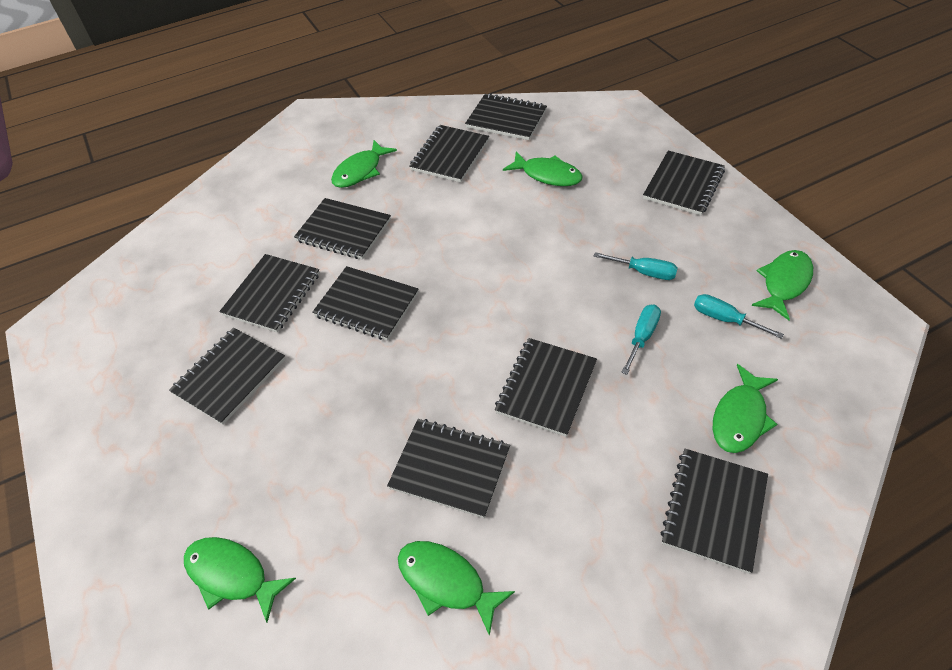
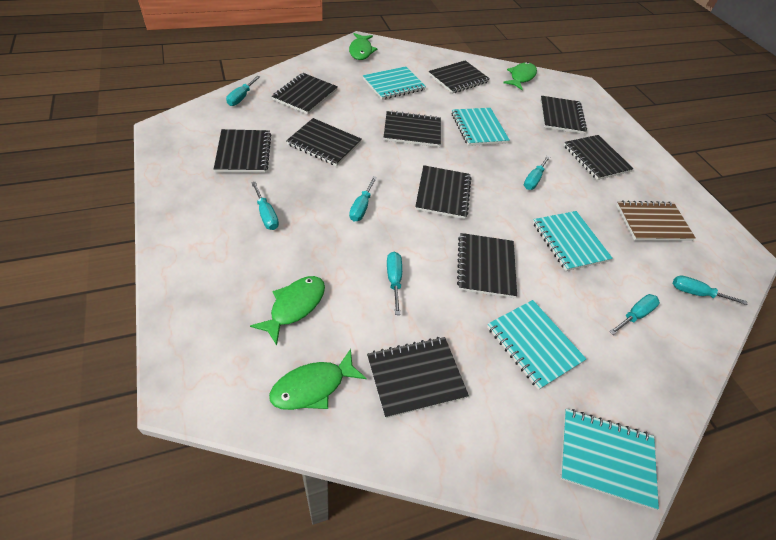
brown notebook: none = 0 -> [616,200,696,241] = 1
green fish: [184,537,296,623] [331,140,397,188] [398,541,515,636] [503,151,583,186] [713,364,778,453] [752,250,813,320] = 6 -> [250,276,325,345] [269,349,367,410] [349,33,377,60] [503,62,537,90] = 4
turquoise notebook: none = 0 -> [363,66,426,100] [451,108,510,146] [487,300,586,390] [533,211,613,271] [560,409,659,510] = 5
turquoise screwdriver: [594,252,678,280] [621,304,661,375] [694,294,784,339] = 3 -> [226,76,260,106] [251,181,279,230] [349,176,377,222] [387,252,402,315] [524,155,550,190] [609,294,660,335] [673,276,747,305] = 7

